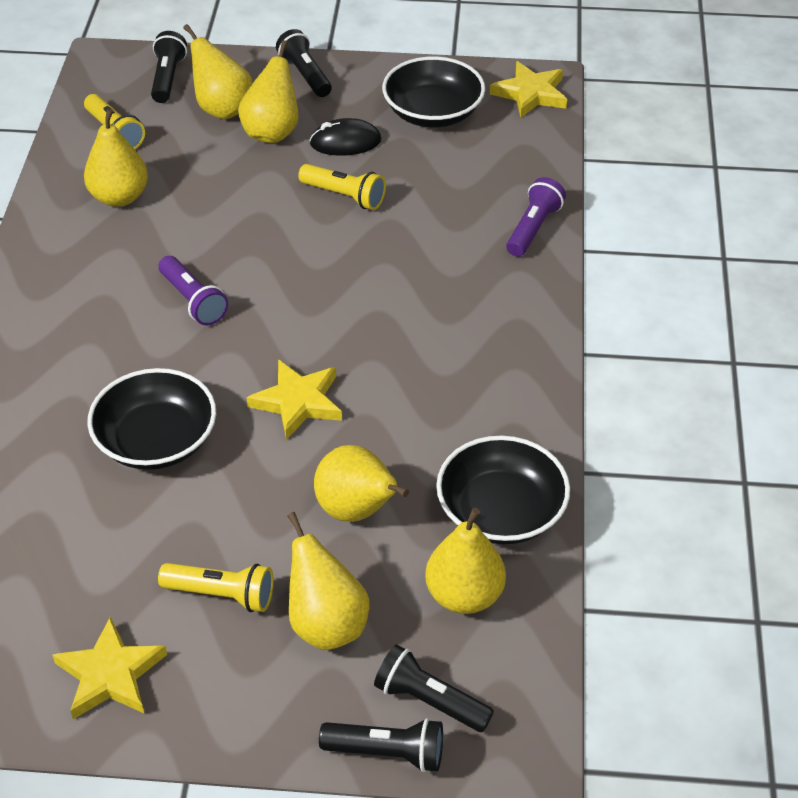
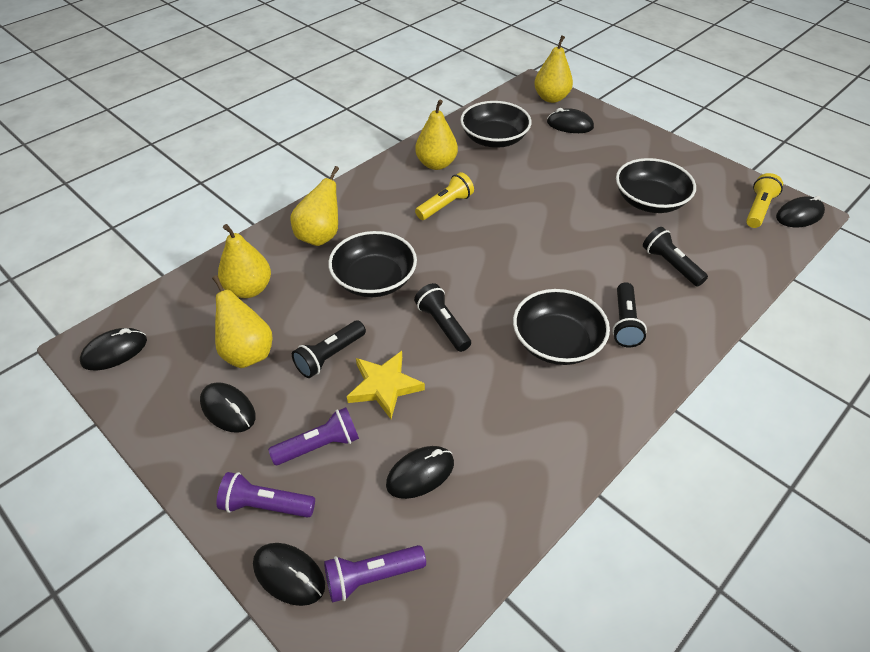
black bowl: [87,368,216,470] [382,56,485,128] [436,436,570,544] = 3 -> [328,231,417,297] [460,101,531,148] [513,289,610,365] [616,158,696,213] = 4
black mouse: [309,118,381,156] = 1 -> [80,328,147,371] [200,382,255,433] [253,543,325,606] [386,446,454,499] [547,108,594,133] [776,196,825,227] = 6
purple flashlight: [158,256,228,325] [506,177,566,257] = 2 -> [217,472,315,518] [268,407,359,465] [324,545,426,603] = 3
yellow flashlight: [84,94,145,149] [158,563,274,612] [298,164,386,210] = 3 -> [415,172,474,220] [746,173,783,228] = 2
yellow pear: [84,108,148,207] [183,24,253,119] [238,40,299,143] [287,512,369,650] [314,445,409,522] [425,508,506,614] = 6 -> [212,275,273,368] [218,224,271,298] [291,166,339,246] [415,99,458,170] [534,35,573,103] = 5
yellow star: [52,616,167,719] [247,359,342,440] [490,61,567,118] = 3 -> [347,351,425,419] = 1

